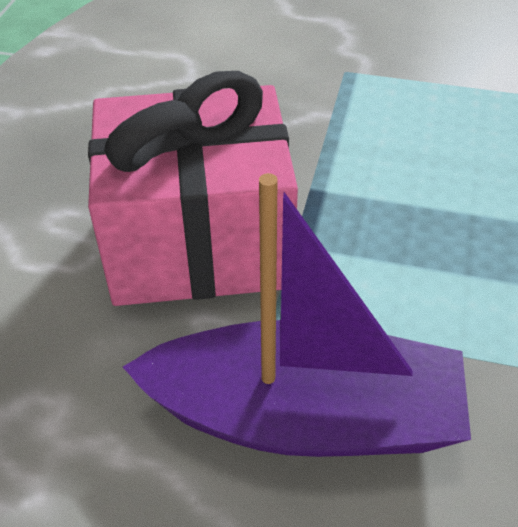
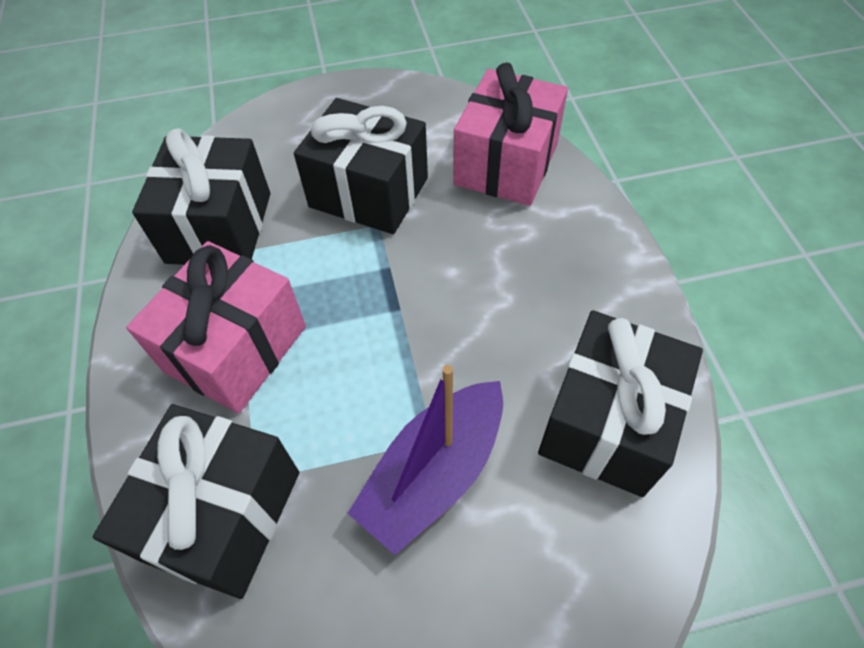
black gift: none = 0 -> [93,404,299,599] [132,129,270,265] [294,98,428,234] [538,310,703,497] = 4
pink gift: [88,71,298,306] = 1 -> [126,241,306,414] [453,62,568,206] = 2

